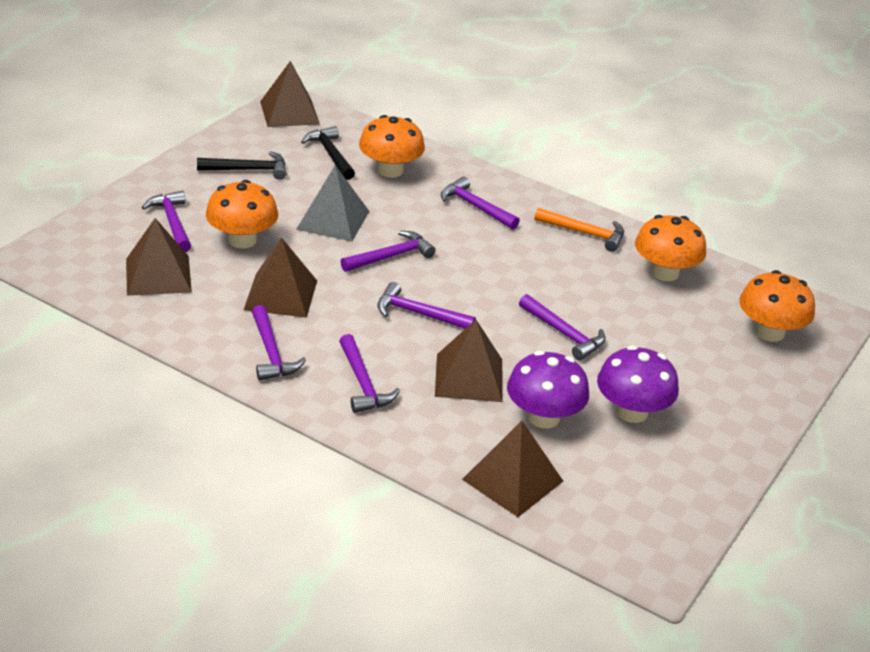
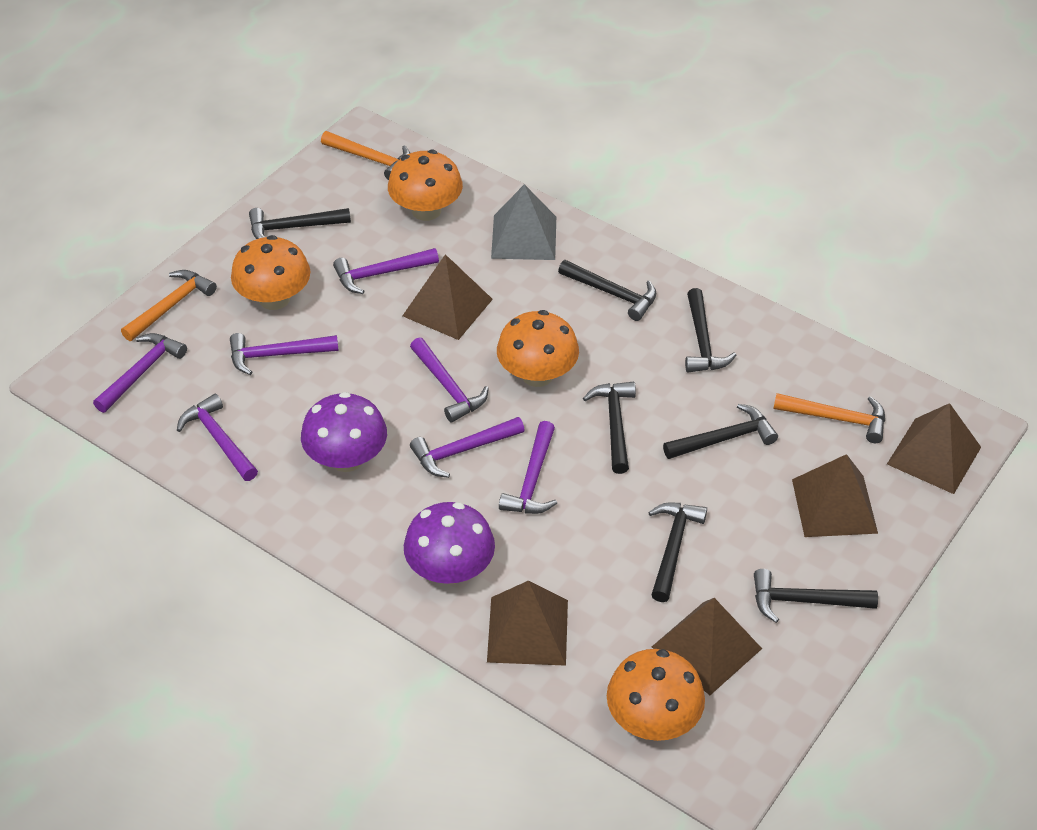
black hammer: [197,151,286,180] [301,126,355,180] = 2 -> [249,208,351,239] [558,260,656,321] [583,382,636,474] [648,502,707,602] [663,404,778,459] [685,288,736,372] [754,569,878,623] = 7
orange hammer: [535,208,624,252] = 1 -> [121,270,217,341] [321,131,410,180] [774,393,885,443] = 3

